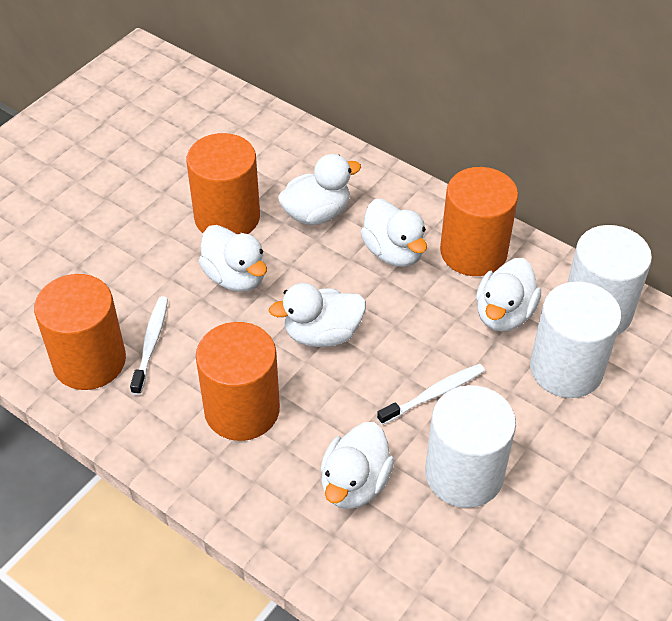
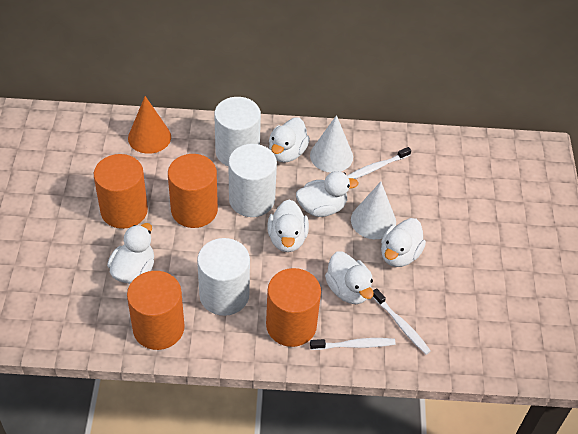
orange cone: none = 0 -> [128,96,171,154] = 1
white cone: none = 0 -> [310,115,353,173] [351,182,396,239] = 2
white toothbrush: [130,296,168,395] [377,364,485,425] = 2 -> [310,338,396,350] [347,147,411,179] [373,288,431,355] = 3

